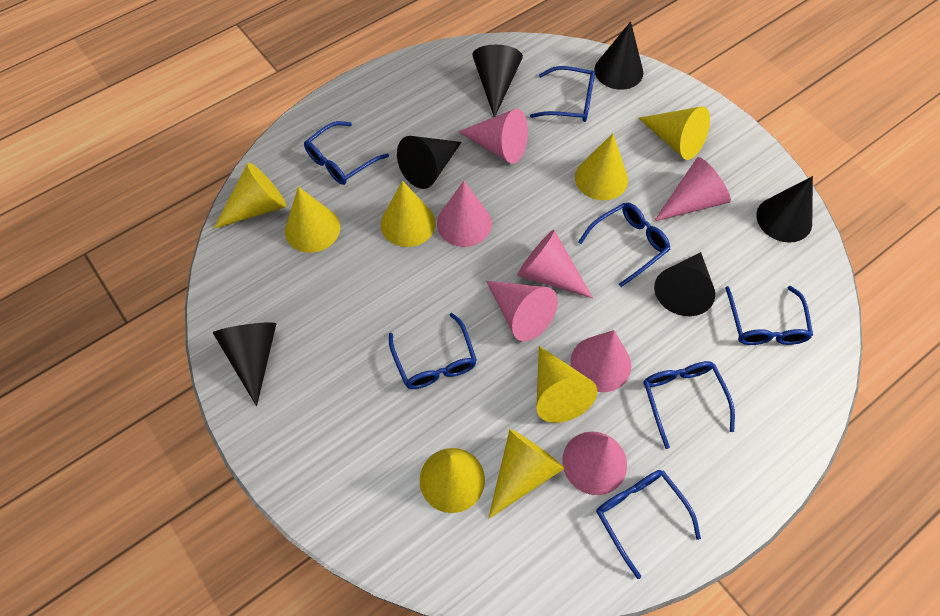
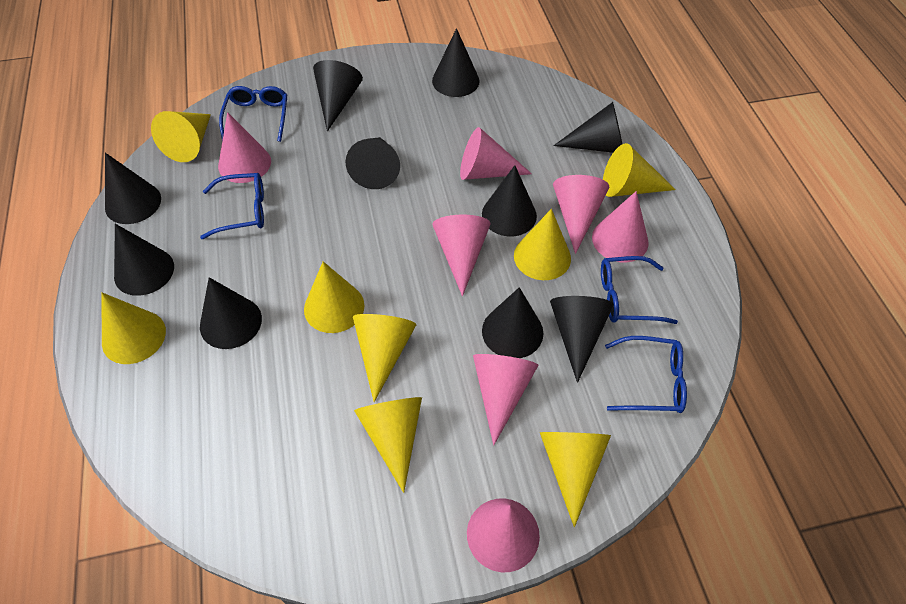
black cone: [213,322,276,406] [397,136,462,189] [473,45,523,117] [594,21,643,90] [654,252,715,316] [756,176,813,243] = 6 -> [105,153,161,224] [114,224,174,296] [200,277,262,349] [313,60,363,132] [346,137,400,189] [432,28,480,97] [482,165,537,236] [482,287,543,358] [550,296,614,383] [553,102,622,153] = 10
blue glasses: [304,121,389,185] [389,313,477,389] [530,66,595,122] [578,203,670,287] [596,470,701,579] [643,361,735,449] [725,286,813,345] = 7 -> [200,173,264,239] [219,86,287,142] [601,256,678,324] [605,336,687,413] = 4

